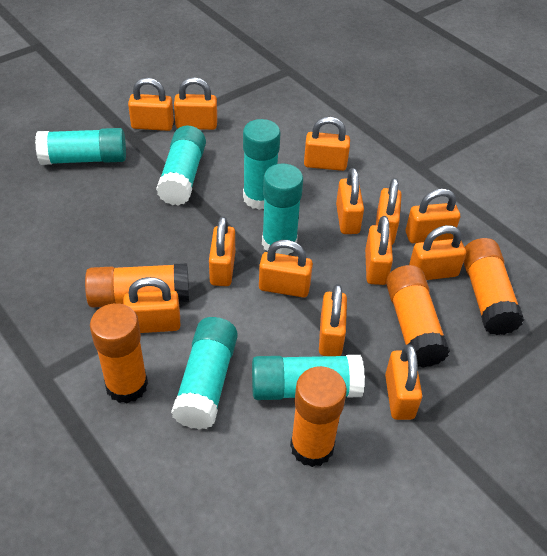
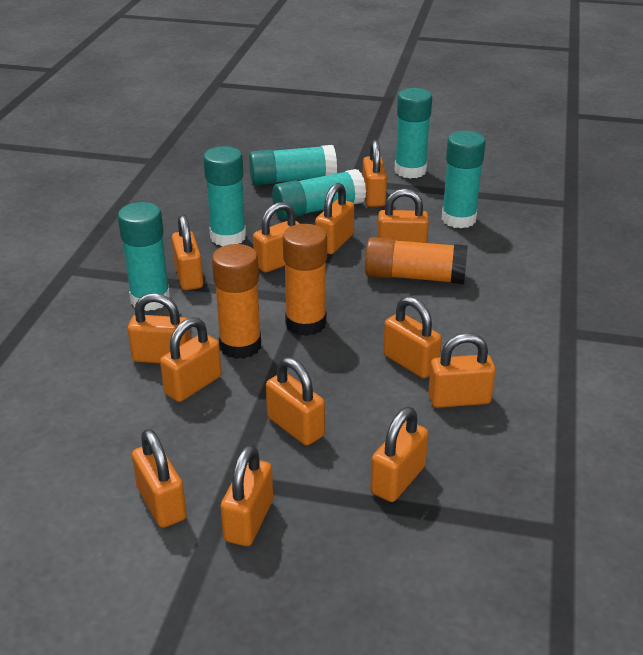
orange glue stick: [85,263,189,308] [90,303,148,403] [290,366,347,467] [386,265,450,368] [464,238,524,335] = 5 -> [212,244,261,359] [283,224,327,336] [365,237,468,284] = 3

